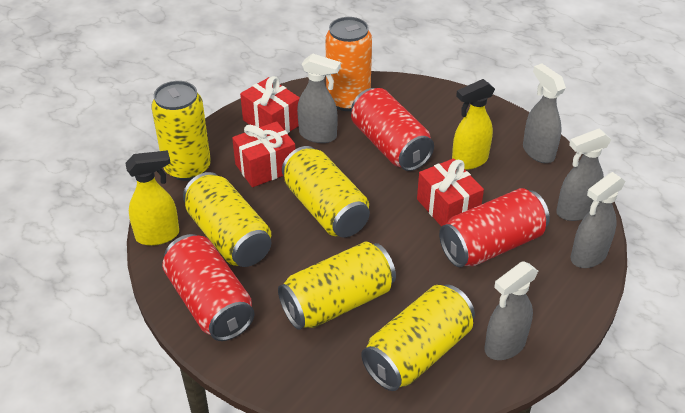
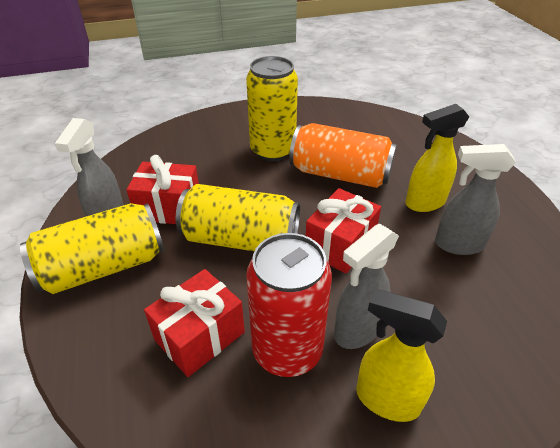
grey spray bottle: [297,54,341,143] [485,261,538,360] [523,64,566,163] [556,128,611,221] [570,172,625,268] = 5 -> [54,118,124,217] [334,224,399,349] [435,144,516,255] = 3
red can: [162,234,255,341] [351,88,434,171] [439,188,550,267] = 3 -> [246,233,332,377] = 1
yellow can: [151,81,211,181] [183,172,271,267] [278,241,396,330] [282,146,370,238] [361,285,475,391] = 5 -> [20,203,164,294] [176,184,300,251] [246,56,298,161] = 3

